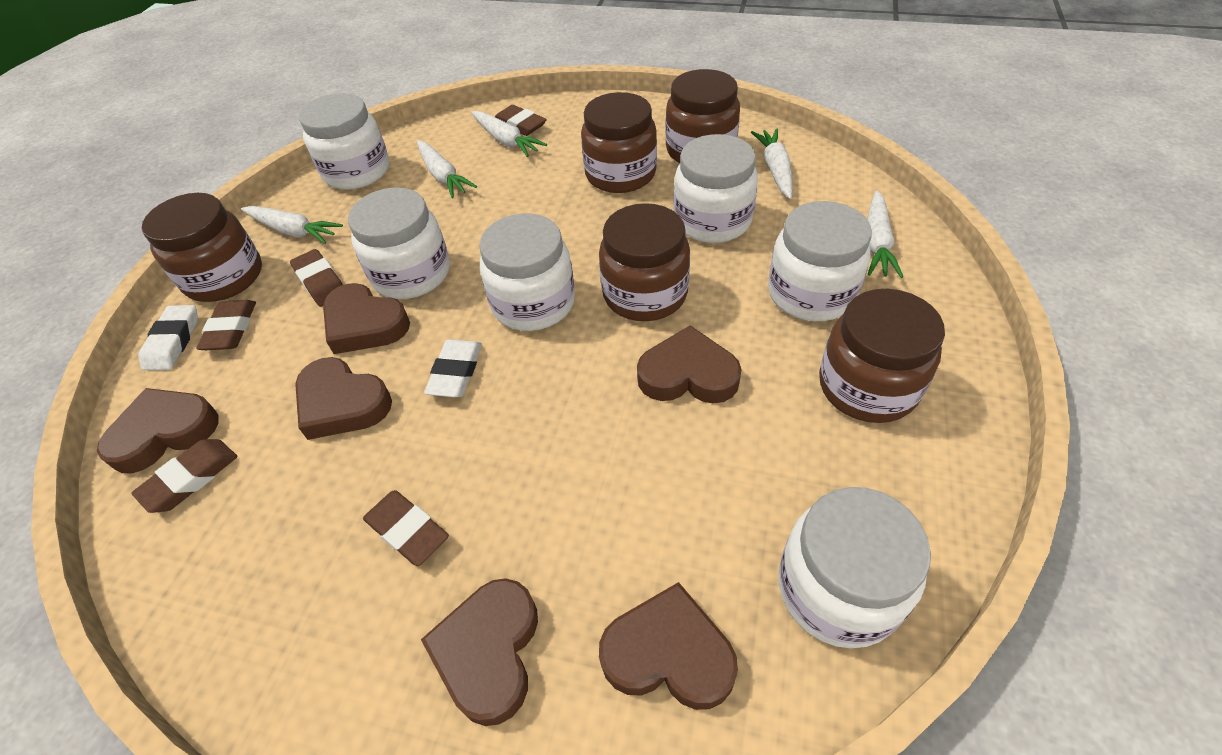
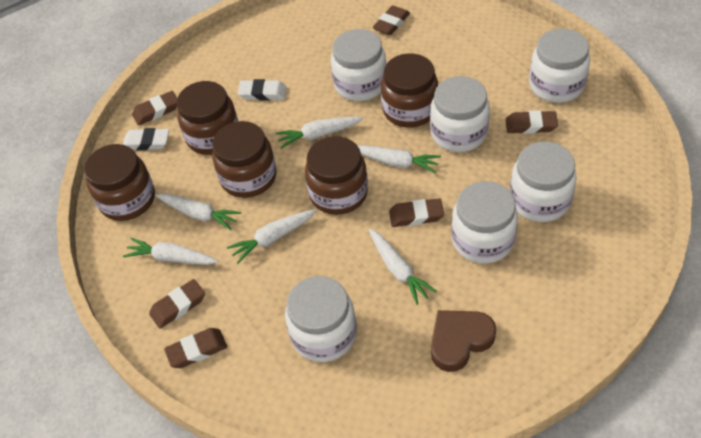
brown eraser: [131,439,237,513] [196,300,256,350] [290,249,343,307] [363,490,449,566] [495,105,547,136] = 5 -> [132,91,177,126] [149,279,205,329] [164,328,227,368] [373,5,410,35] [389,198,444,227] [506,110,558,134] = 6
brown heart: [97,388,219,474] [295,357,392,440] [323,283,410,354] [421,578,538,726] [599,582,738,710] [637,325,742,403] = 6 -> [431,310,496,372] = 1
white carrot: [241,206,343,244] [417,140,477,198] [471,111,547,157] [751,129,793,199] [867,191,903,278] = 5 -> [123,238,218,265] [155,193,241,230] [227,209,317,264] [275,117,364,149] [358,145,441,173] [369,229,437,305] = 6

